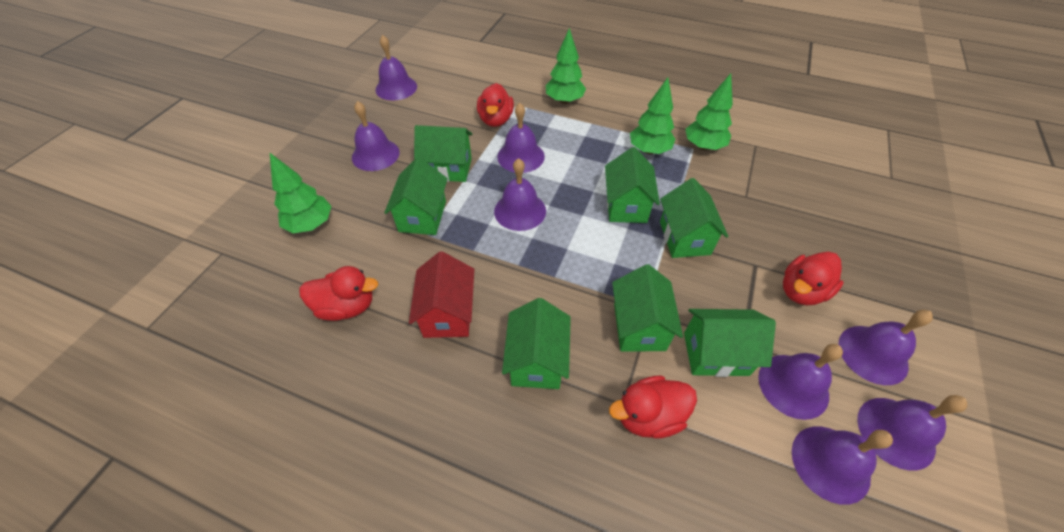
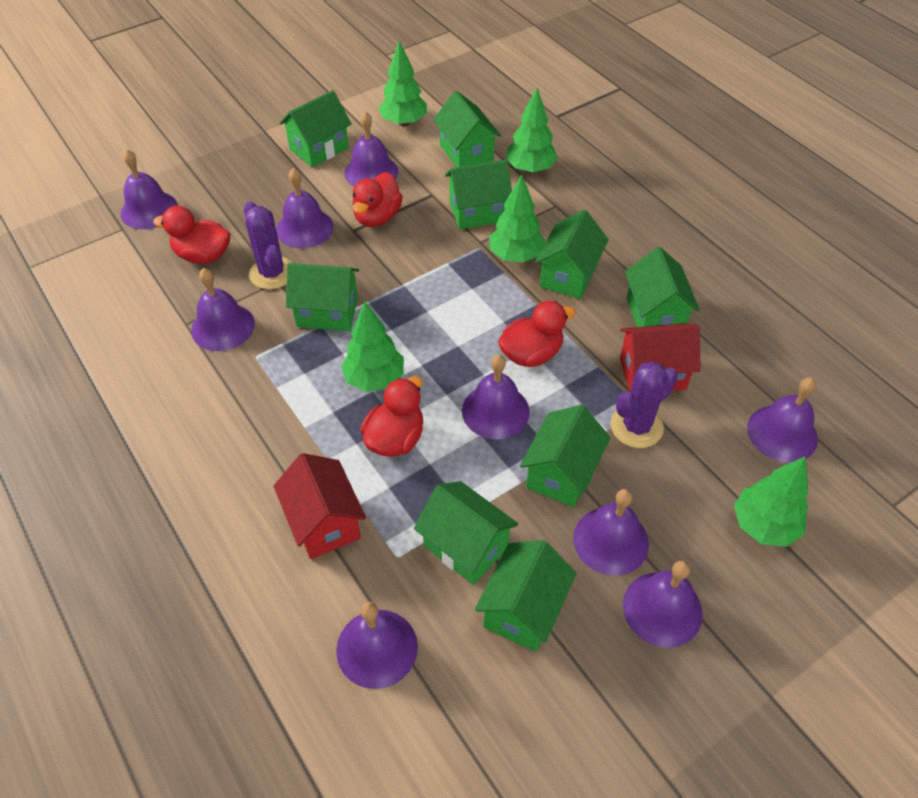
green house: [384,157,448,235] [414,125,472,182] [502,298,571,389] [605,147,660,223] [612,264,683,352] [660,178,728,258] [684,309,776,377] = 7 -> [279,90,352,167] [286,263,359,331] [414,481,518,585] [433,91,501,168] [445,160,512,229] [475,540,576,652] [520,405,610,508] [535,210,609,299] [625,247,700,327] = 9
green tree: [270,153,332,233] [546,28,586,104] [630,78,675,154] [685,73,733,150] = 4 -> [341,302,404,392] [378,41,427,126] [489,174,545,262] [506,88,558,173] [734,456,808,547] = 5
purple bell: [352,101,400,171] [375,35,417,101] [494,158,546,231] [497,103,545,173] [758,344,843,420] [792,426,893,505] [839,310,933,385] [857,395,967,471] = 8 -> [120,149,178,229] [191,268,255,351] [276,168,334,248] [336,602,418,689] [344,111,398,187] [462,355,530,439] [573,489,649,576] [623,561,703,648] [747,377,818,463] = 9
purple cactus: none = 0 -> [244,201,292,289] [611,361,678,448] = 2
red house: [409,251,474,338] = 1 -> [273,453,366,559] [620,323,701,392] = 2

